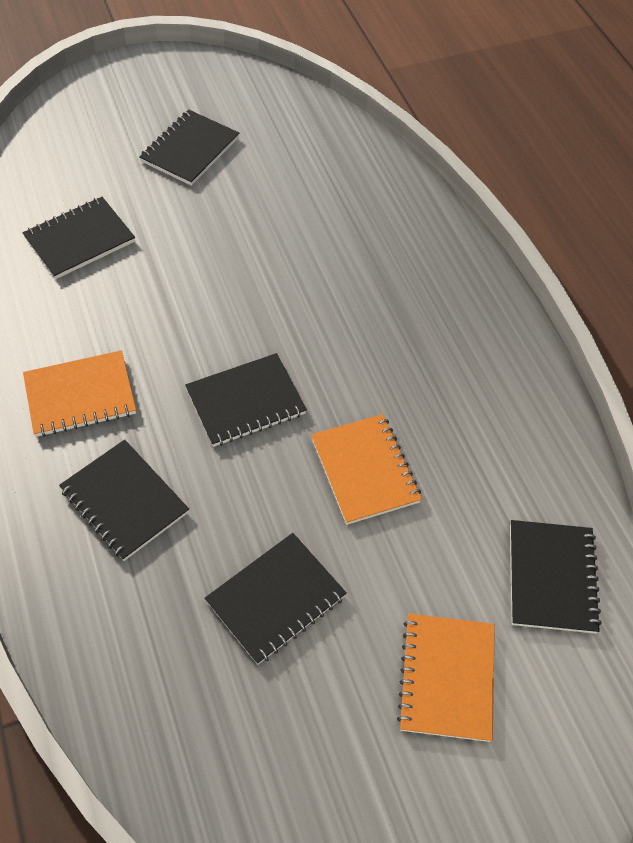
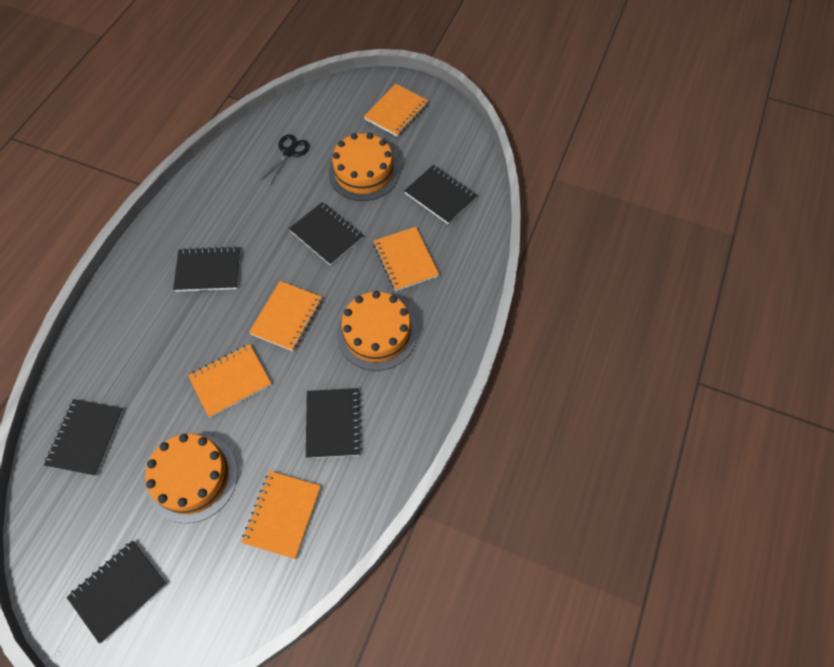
black scissors: none = 0 -> [260,134,310,185] = 1
orange cake: none = 0 -> [145,434,238,523] [328,133,399,201] [337,291,418,371] = 3
orange notebook: [23,350,136,437] [311,414,422,525] [397,613,495,742] = 3 -> [188,344,272,418] [242,471,321,559] [249,281,322,351] [364,84,429,137] [374,227,439,291] = 5

